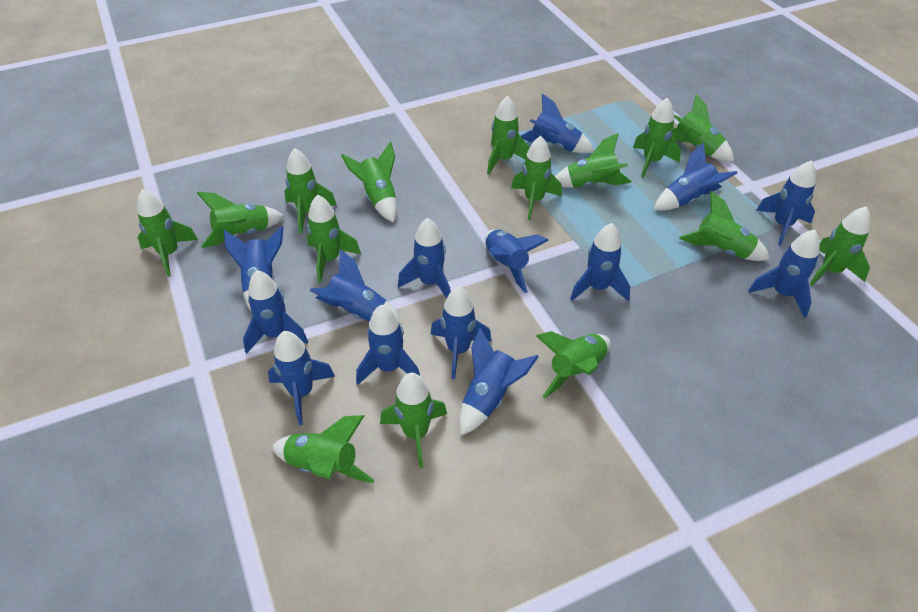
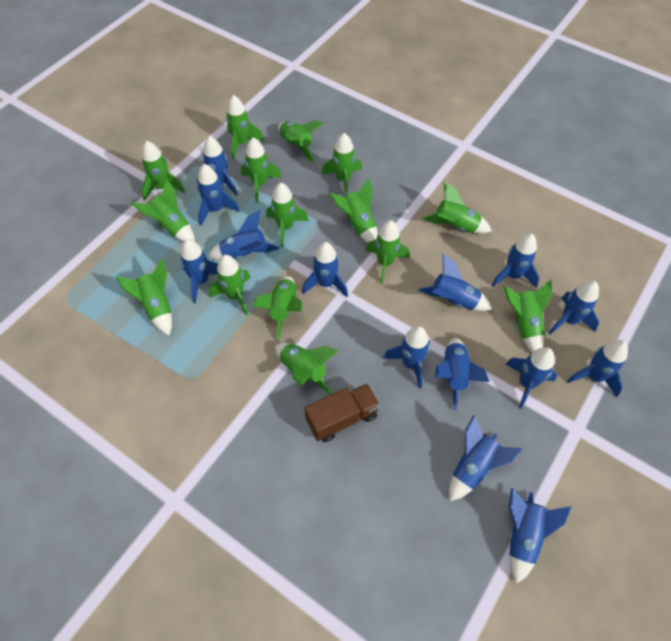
brown truck: none = 0 -> [304,383,380,442] = 1

